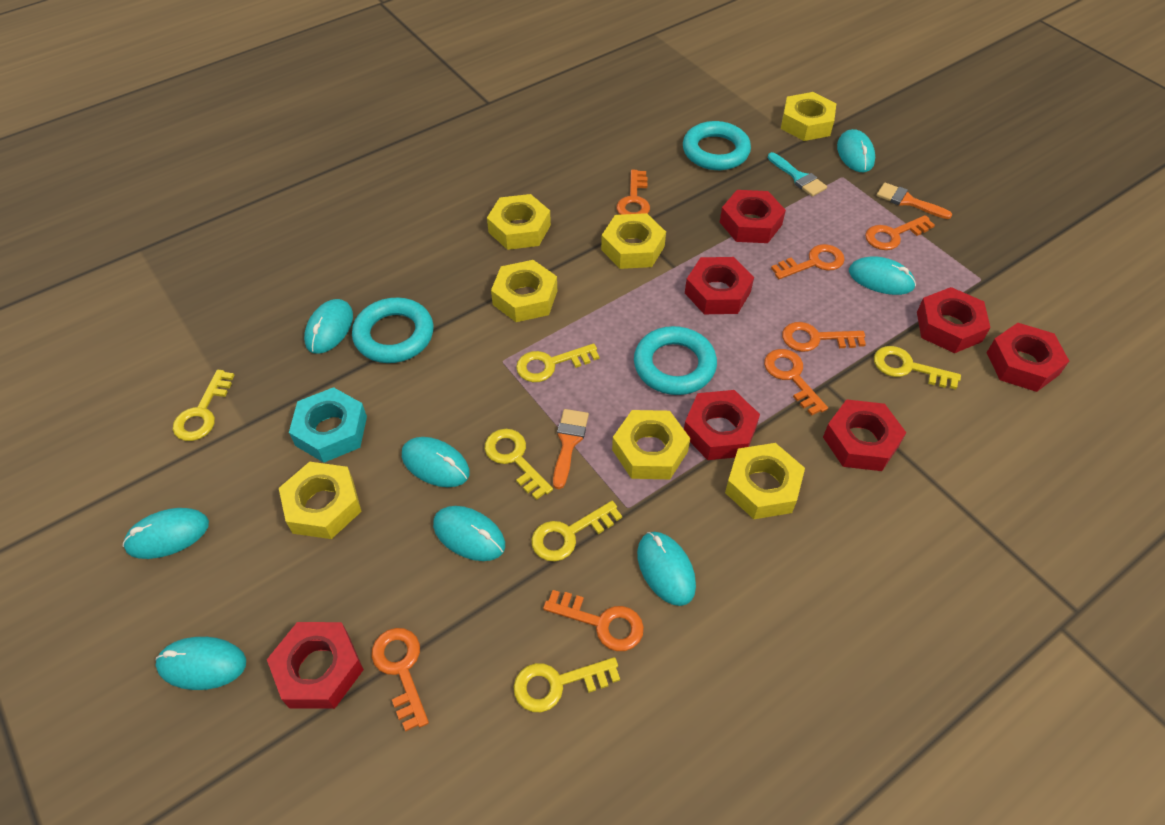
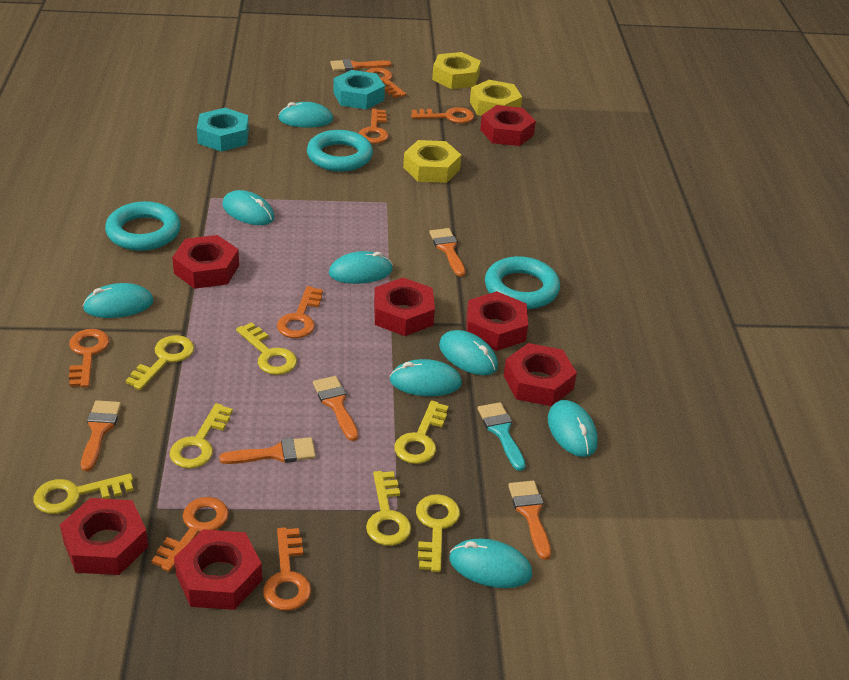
orange brush: [553,409,589,489] [876,182,952,219] = 2 -> [81,400,121,471] [219,437,316,464] [313,376,358,441] [330,59,392,71] [429,228,465,277] [508,481,551,560] = 6
turquoise nut: [289,387,367,463] = 1 -> [197,108,249,152] [333,70,385,109] = 2
yellow key: [173,370,235,441] [484,429,553,500] [514,657,620,712] [516,344,599,382] [531,501,622,561] [874,346,961,389] = 6 -> [33,473,134,514] [126,335,194,390] [170,403,233,469] [236,322,297,375] [366,471,411,546] [394,400,448,464] [416,494,460,572] = 7
yellow nut: [279,462,362,539] [487,194,551,250] [491,260,557,322] [601,213,666,269] [612,410,690,479] [725,443,805,519] [781,92,836,141] = 7 -> [403,140,461,183] [432,52,481,89] [470,80,522,116] = 3

